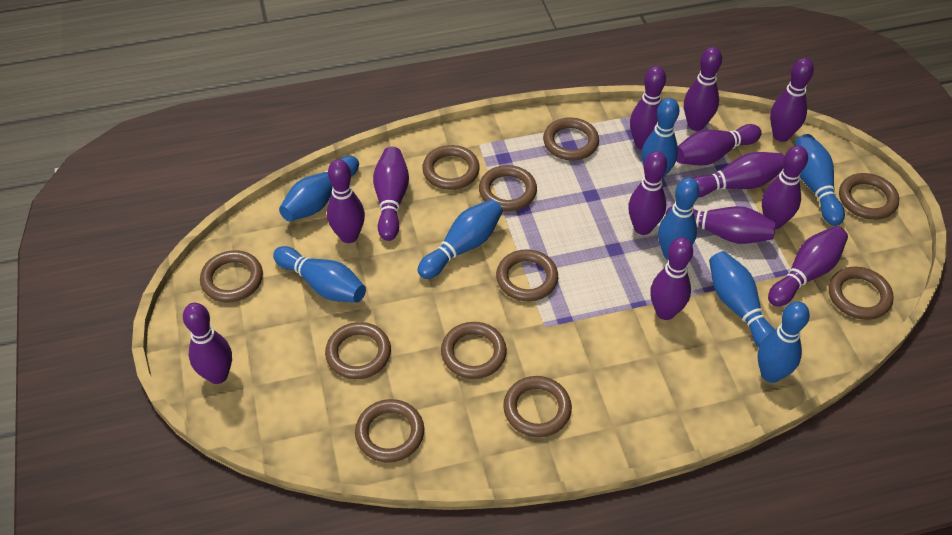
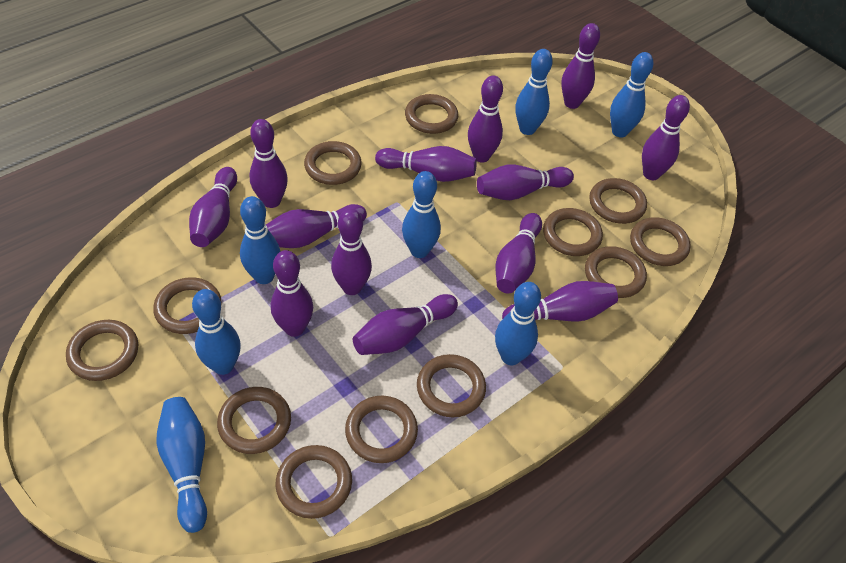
blue bowling pin: [273,246,366,303] [279,156,359,221] [418,199,503,279] [642,98,680,179] [658,178,699,260] [709,251,775,347] [757,301,810,383] [795,134,845,226] = 8 -> [156,397,207,533] [192,289,241,375] [240,196,281,284] [402,171,441,258] [495,282,541,365] [515,49,553,135] [610,52,653,138] = 7
brown ring: [200,250,263,302] [325,322,391,379] [355,399,424,463] [422,145,480,190] [441,322,507,379] [479,165,537,211] [496,249,558,301] [503,376,572,437] [543,118,599,160] [829,267,894,320] [839,173,899,220] = 11 -> [66,320,138,381] [153,277,222,334] [217,387,291,454] [276,445,352,519] [304,141,362,185] [345,396,418,463] [405,94,458,134] [417,354,486,417] [543,208,603,256] [585,246,647,298] [589,178,647,224] [630,217,691,266] = 12

